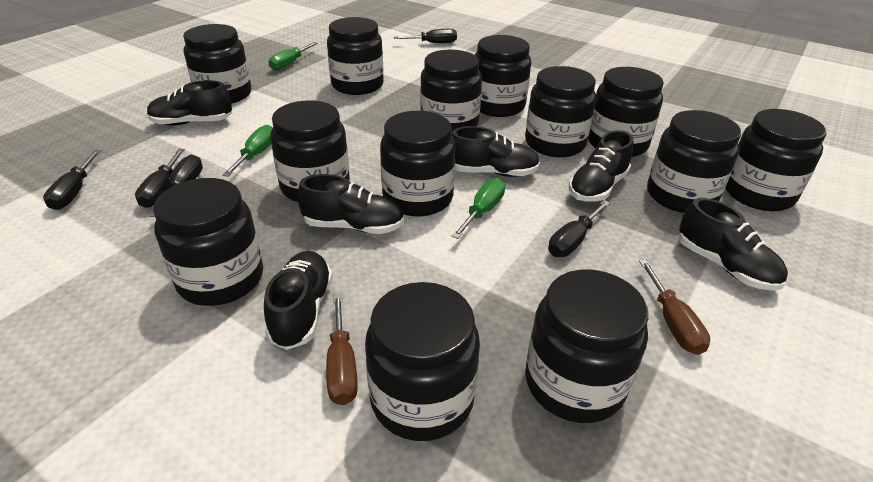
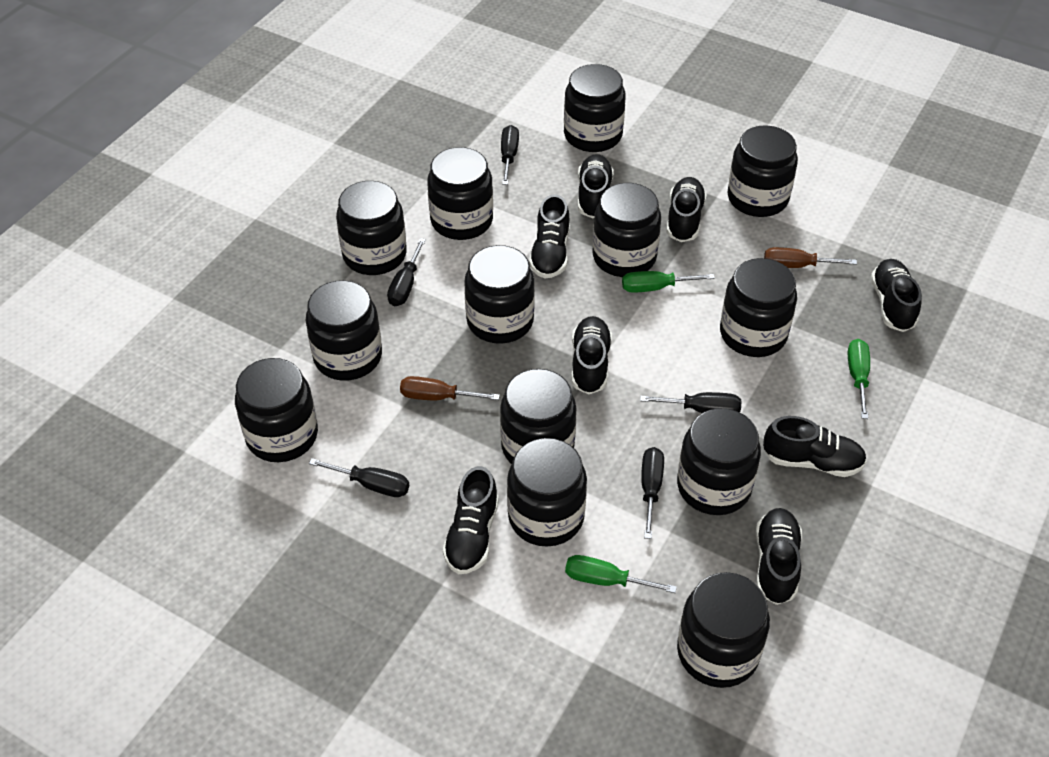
black shoe: [147,80,232,125] [264,251,333,350] [297,174,404,234] [452,126,540,177] [569,130,633,202] [679,198,788,291] = 6 -> [443,466,499,574] [529,194,570,279] [572,316,612,394] [578,154,614,218] [667,177,707,242] [756,508,802,605] [763,416,867,477] [871,259,922,332] = 8

